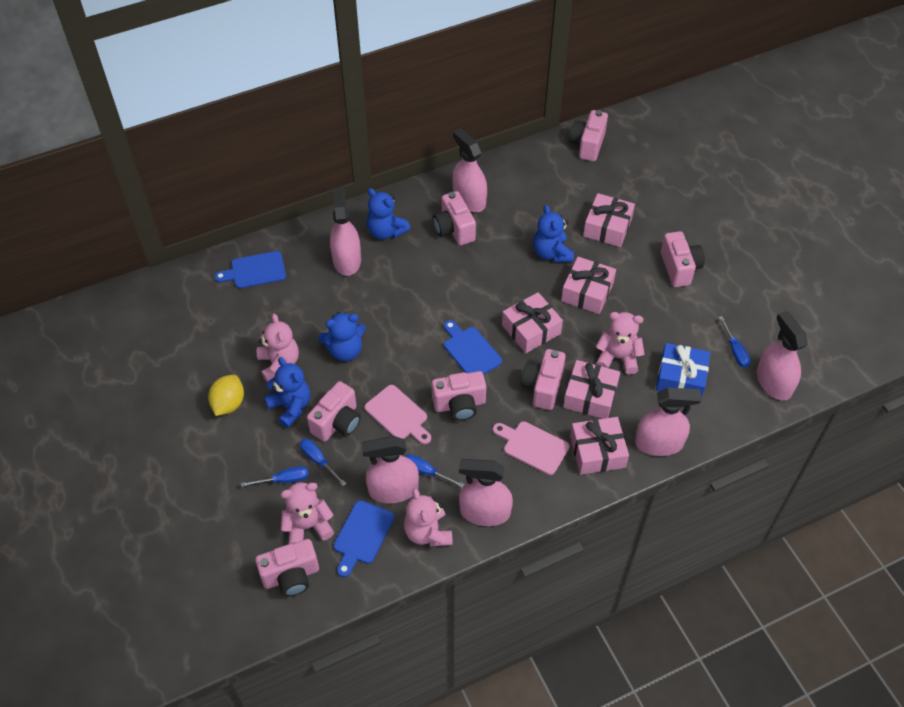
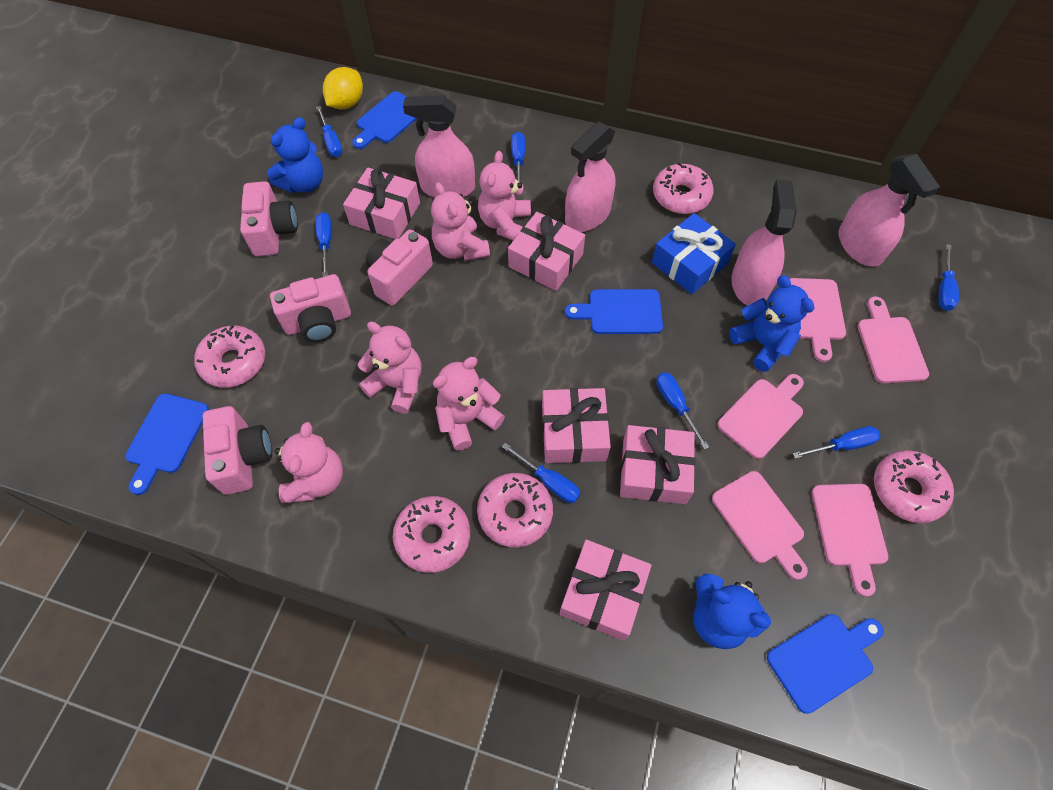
blue cutting board: [214,251,286,289] [333,500,394,577] [444,320,502,375] = 3 -> [125,394,209,495] [352,91,417,149] [565,289,663,334] [767,614,884,714] = 4
blue screwdriver: [241,466,309,487] [300,438,346,486] [405,454,465,487] [719,316,751,368] = 4 -> [315,212,332,277] [316,106,343,157] [502,443,581,503] [511,132,525,183] [656,372,709,449] [793,426,881,459] [938,244,959,311] = 7
blue teddy bear: [264,357,311,428] [318,312,366,362] [367,188,411,240] [533,205,574,263] = 4 -> [267,117,323,193] [693,574,771,649] [729,275,814,372] = 3
pink camera: [255,539,319,597] [307,381,361,442] [432,371,486,421] [433,191,476,246] [521,349,566,410] [569,110,608,161] [661,231,705,287] = 7 -> [203,406,272,495] [240,181,298,256] [270,274,351,342] [366,230,433,306] = 4
pink cutting board: [364,385,431,445] [493,421,570,475] = 2 -> [712,471,808,580] [717,374,804,459] [790,278,846,362] [812,484,888,597] [858,297,929,383] = 5
pink donut: none = 0 -> [194,325,265,388] [393,496,470,573] [477,473,553,548] [653,162,714,214] [874,451,954,523] = 5
pink spray bottle: [330,187,361,276] [361,436,419,503] [452,128,487,212] [459,459,513,526] [635,387,702,456] [757,311,807,401] = 6 -> [403,95,475,197] [565,122,616,232] [732,179,797,305] [839,154,940,267] = 4
pink teddy bear: [257,314,299,382] [281,483,334,544] [404,488,453,547] [596,312,645,374] = 4 -> [274,422,343,503] [358,322,421,414] [431,182,490,261] [433,357,505,450] [478,151,531,241] = 5

